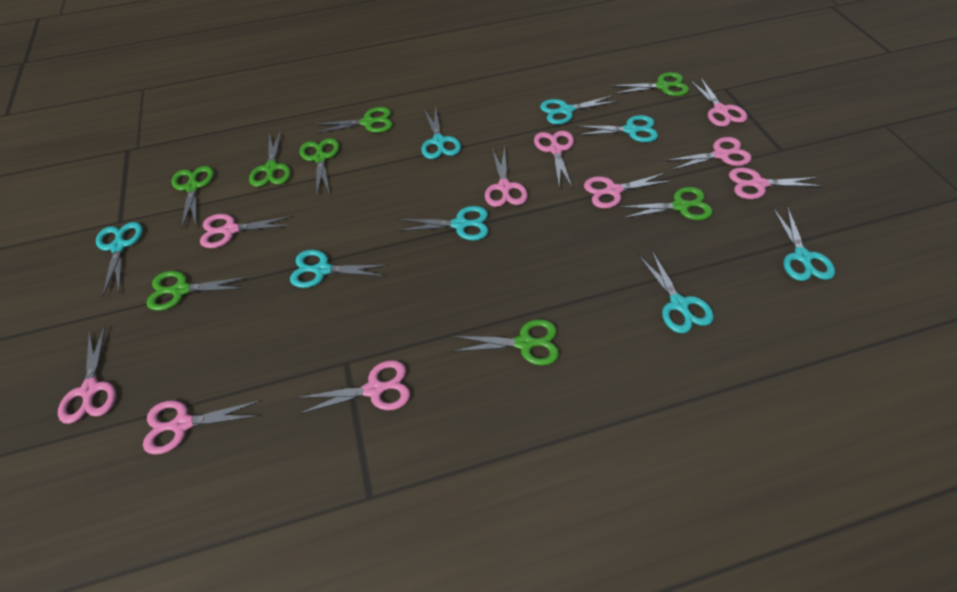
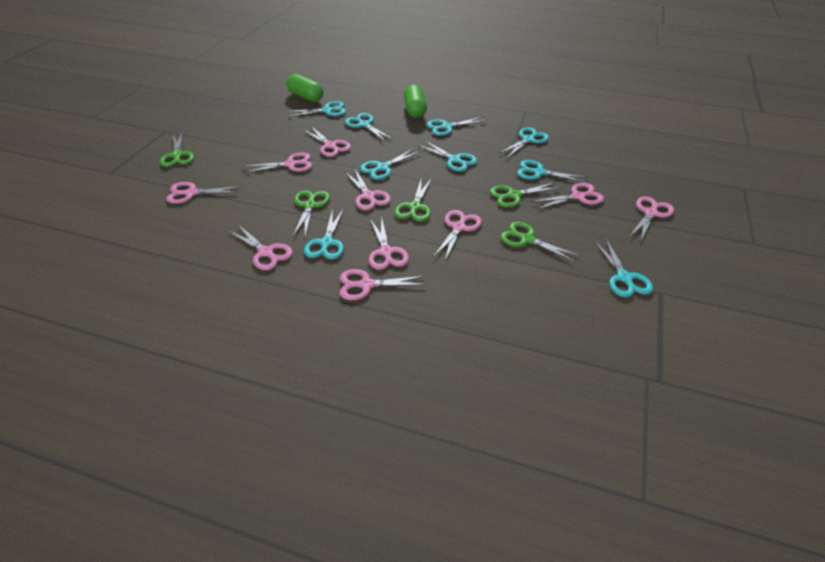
green capsule: none = 0 -> [286,74,323,102] [404,85,427,118] = 2
green scissors: [146,271,249,311] [172,166,214,230] [249,130,291,187] [300,138,339,197] [314,107,393,133] [452,319,559,366] [611,72,689,96] [620,187,713,220] = 8 -> [160,131,194,167] [293,190,330,237] [394,178,432,222] [490,182,561,207] [500,222,581,263] = 5
turquoise scissors: [96,222,143,296] [290,250,388,288] [398,206,488,241] [421,106,461,159] [540,95,618,125] [575,115,658,142] [638,249,714,333] [773,206,835,281] = 8 -> [287,101,346,117] [304,208,344,259] [345,113,393,141] [360,148,419,180] [418,140,477,172] [427,117,487,136] [499,127,549,158] [517,160,588,183] [594,239,653,297] = 9

